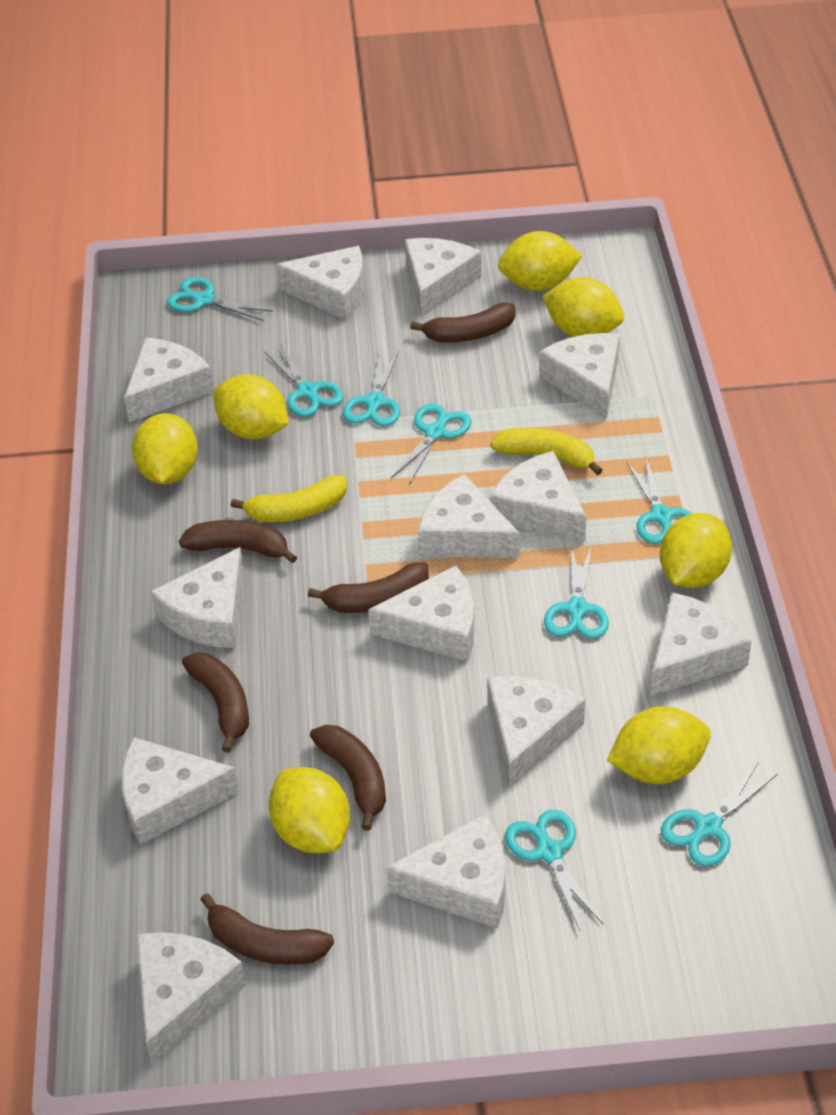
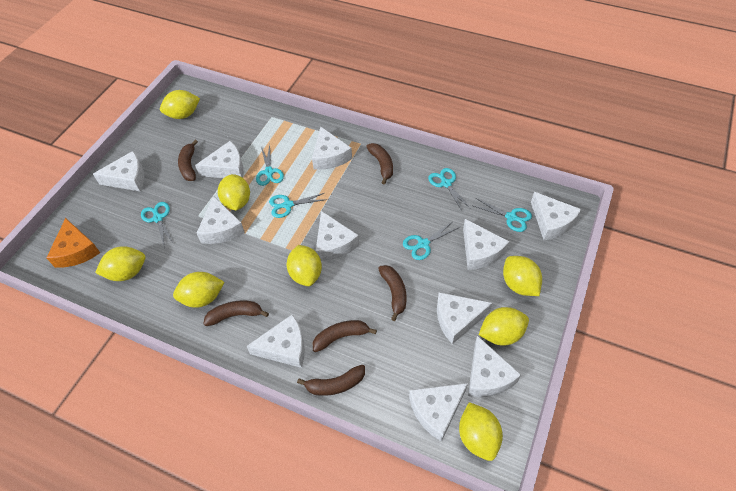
orange cheese: none = 0 -> [46,218,100,268] = 1
turquoise scissors: [167,277,273,321] [264,344,344,417] [343,351,400,426] [391,404,471,485] [505,810,603,932] [544,546,609,639] [626,458,692,544] [661,763,778,866] = 8 -> [141,202,174,248] [256,144,284,186] [269,193,327,218] [403,222,460,260] [428,168,471,211] [474,198,532,232] = 6
white cheese: [122,737,239,845] [124,337,214,422] [137,932,246,1065] [151,547,244,648] [276,246,364,320] [368,565,474,661] [386,814,505,929] [405,238,481,317] [418,474,520,558] [487,676,585,788] [490,451,586,542] [539,333,620,419] [650,592,752,696] = 13 -> [93,151,144,191] [195,141,244,178] [196,195,245,244] [247,314,305,368] [312,127,352,170] [316,211,359,261] [409,383,468,442] [437,292,492,344] [463,219,509,270] [468,336,521,397] [531,192,581,240] = 11
yellow banana: [231,475,347,522] [490,428,603,475] = 2 -> none = 0
yellow lemon: [132,413,198,484] [213,374,289,439] [269,767,350,853] [498,231,582,291] [542,277,624,337] [607,706,711,784] [660,513,732,588] = 7 -> [95,246,145,281] [160,90,200,119] [173,272,224,308] [218,174,250,211] [287,245,322,286] [459,402,503,461] [479,307,529,346] [503,256,542,296] = 8

